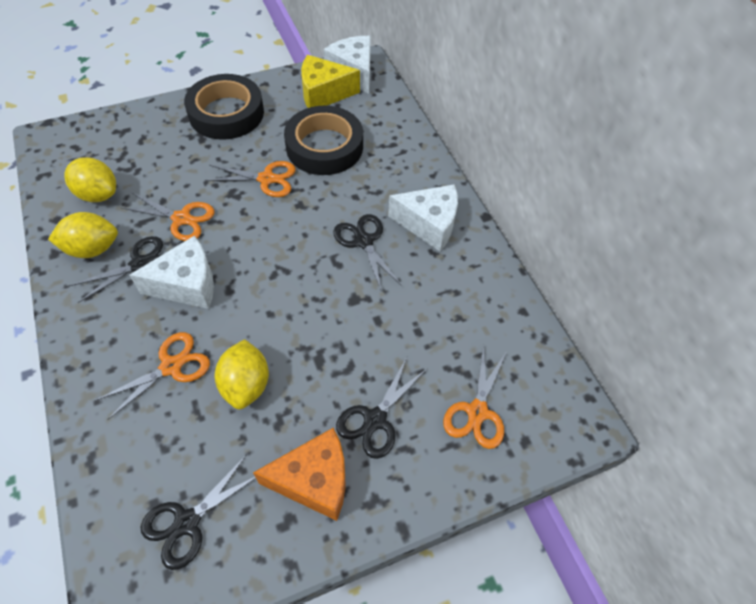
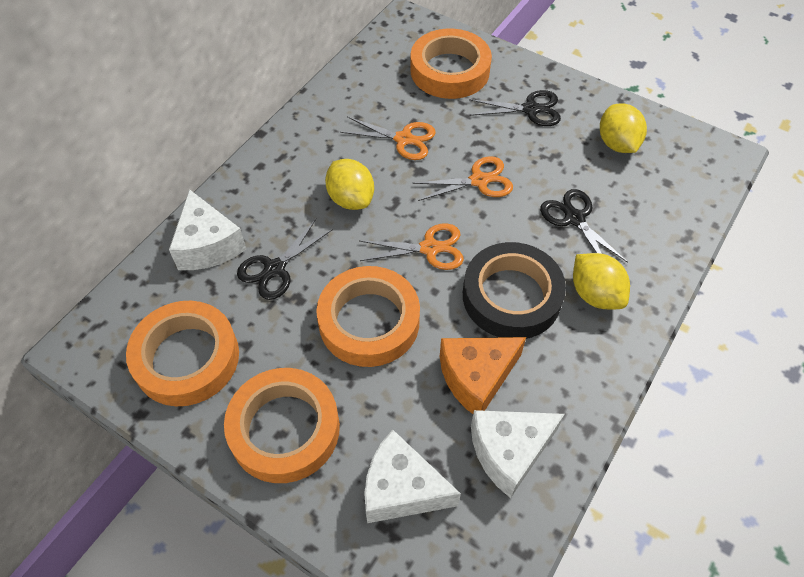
black scissors: [69,236,163,303] [141,454,256,570] [333,214,402,292] [336,357,428,459] = 4 -> [237,219,333,300] [469,90,561,126] [540,189,628,263] = 3
black tape: [184,74,264,140] [284,106,363,175] = 2 -> [463,242,566,339] = 1
orange scissors: [95,332,210,420] [120,192,215,241] [205,161,296,197] [443,345,507,449] = 4 -> [340,117,436,160] [360,223,464,270] [412,156,513,201] = 3
orange tape: none = 0 -> [126,301,239,406] [224,368,340,483] [316,266,420,367] [410,28,492,99] = 4
yellow cheese: [301,55,360,108] = 1 -> none = 0

